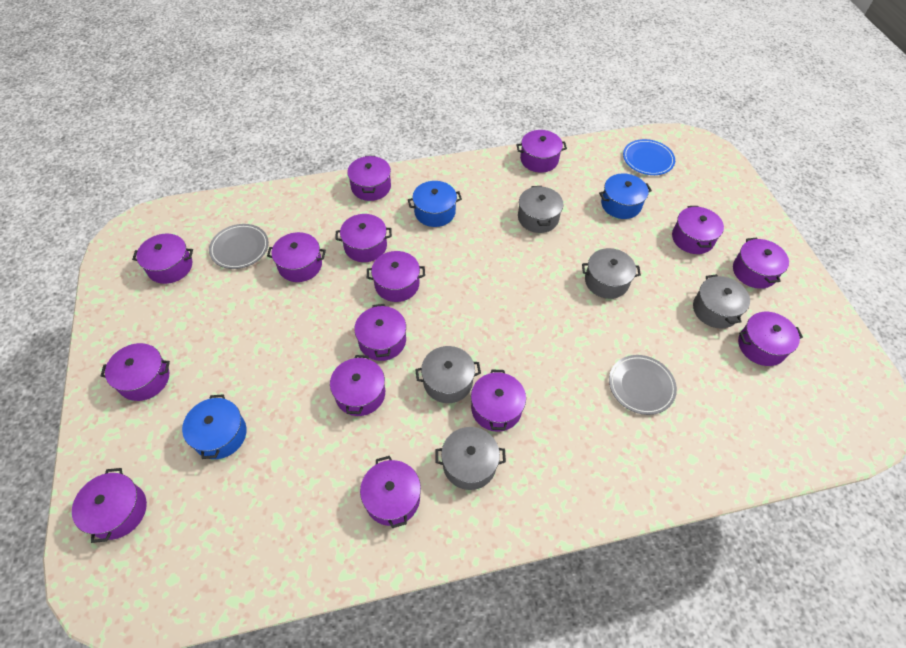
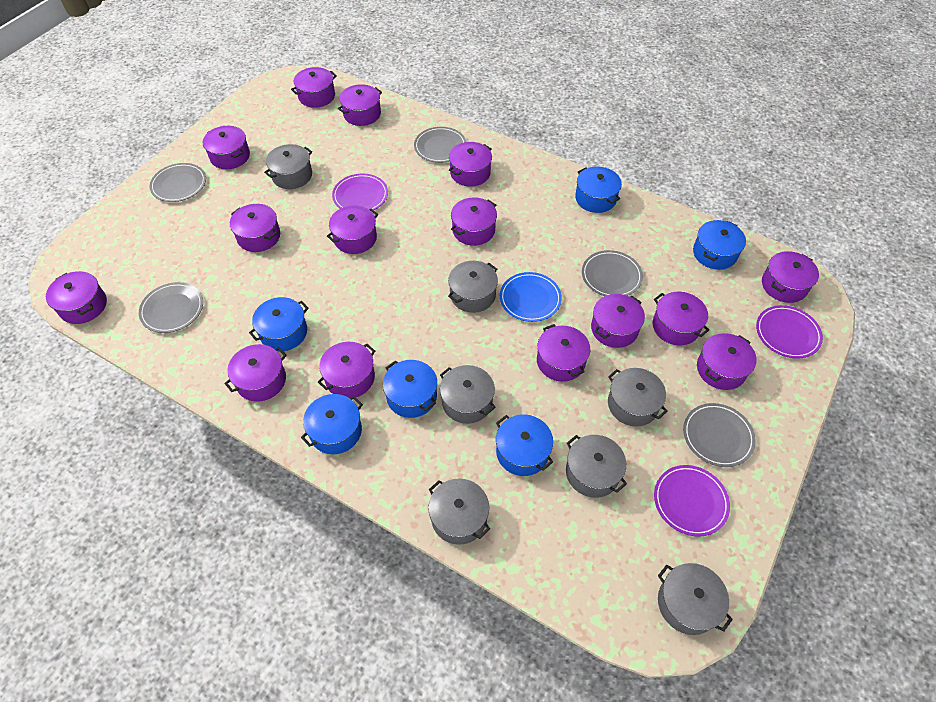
blue pot: [182,394,247,459] [408,181,462,227] [599,173,652,219] = 3 -> [249,297,309,351] [301,394,363,454] [383,360,437,418] [496,414,553,476] [575,167,622,213] [693,220,746,270] = 6
grey plate: [209,224,269,269] [609,355,677,415] = 2 -> [139,282,203,333] [149,163,206,202] [414,127,466,163] [582,250,643,296] [683,403,756,467] = 5
grey pot: [415,346,481,403] [435,427,506,490] [518,186,563,233] [582,248,641,299] [693,274,750,329] = 5 -> [264,144,312,189] [428,479,490,545] [440,365,495,424] [448,261,498,313] [566,435,627,498] [608,368,667,427] [658,563,733,635] = 7
purple plate: none = 0 -> [332,174,388,210] [654,465,730,537] [756,305,823,359] = 3

